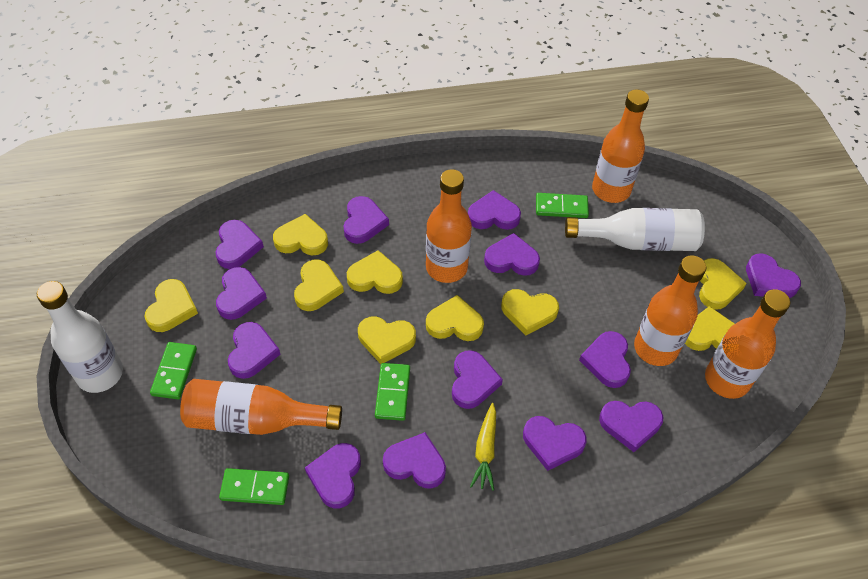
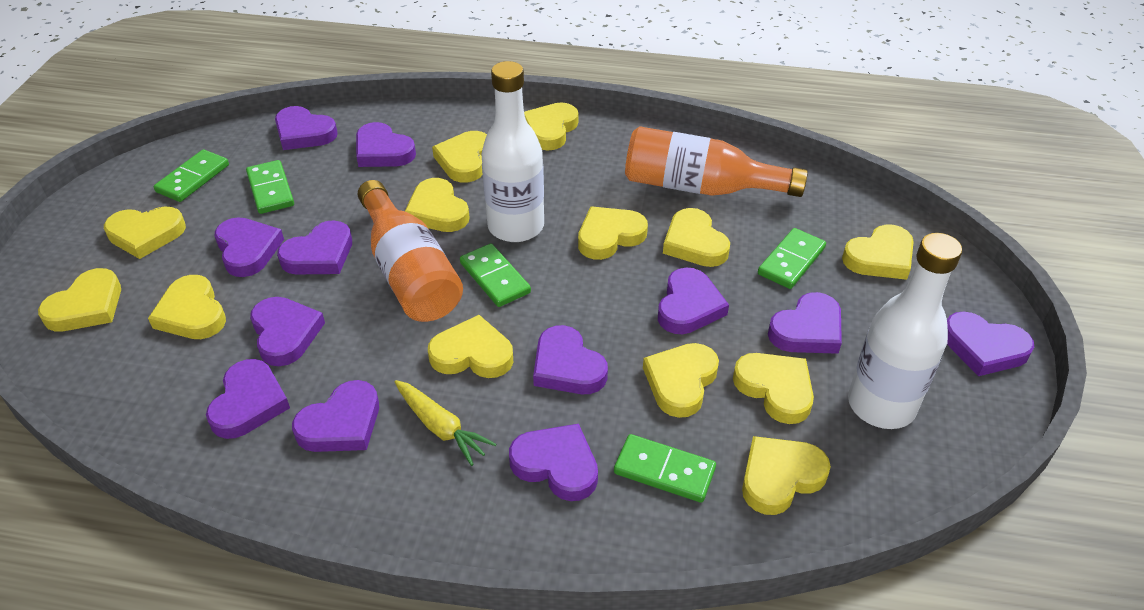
green domino: [150,342,197,399] [219,468,289,505] [375,363,410,421] [536,193,589,218] = 4 -> [154,150,229,202] [246,160,294,214] [460,244,531,307] [614,434,716,503] [758,228,826,289] = 5
orange bottle: [180,379,342,435] [426,169,472,283] [592,89,649,203] [634,255,706,366] [705,289,790,399] = 5 -> [358,180,463,322] [625,126,808,197] = 2
purple heart: [215,220,264,269] [216,267,267,320] [228,322,281,379] [305,443,361,509] [344,196,389,244] [383,432,446,489] [452,350,503,409] [468,190,521,230] [484,233,540,276] [523,416,587,471] [579,331,631,388] [599,401,663,452] [746,253,801,298] = 13 -> [206,359,290,439] [215,217,284,277] [250,297,325,366] [275,106,338,150] [277,220,352,274] [292,380,379,452] [356,122,416,167] [509,424,598,501] [533,325,608,394] [658,268,729,334] [768,292,842,354] [947,312,1034,376] = 12
yellow heart: [144,279,198,332] [273,214,328,255] [294,260,344,311] [347,250,403,294] [358,316,416,364] [426,295,484,341] [501,289,559,335] [685,306,735,351] [699,258,747,310] = 9 -> [38,268,121,332] [104,206,186,259] [148,275,226,339] [405,178,470,232] [428,315,513,378] [432,131,487,183] [524,102,578,150] [578,206,648,260] [643,343,719,418] [663,208,730,267] [733,353,814,424] [742,436,831,515] [842,224,914,280] = 13

